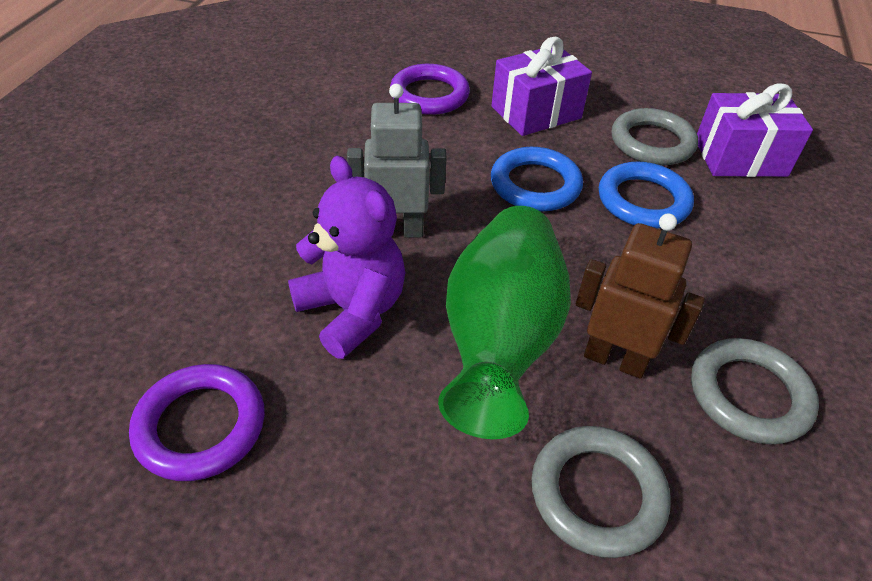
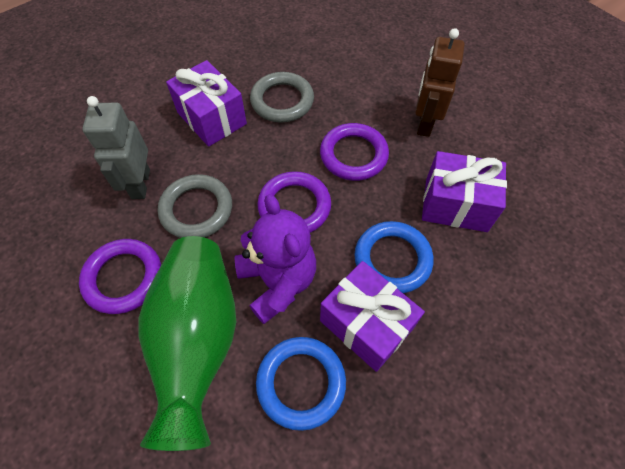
grey ring: [532,426,670,558] [612,108,698,165] [691,338,819,444] = 3 -> [158,174,232,238] [250,72,314,123] = 2
purple gift: [491,37,592,136] [697,83,813,177] = 2 -> [166,60,247,147] [320,261,425,372] [422,151,507,232] = 3
purple ring: [129,364,265,481] [390,64,470,115] = 2 -> [79,239,161,314] [257,171,331,233] [320,123,389,181] = 3

